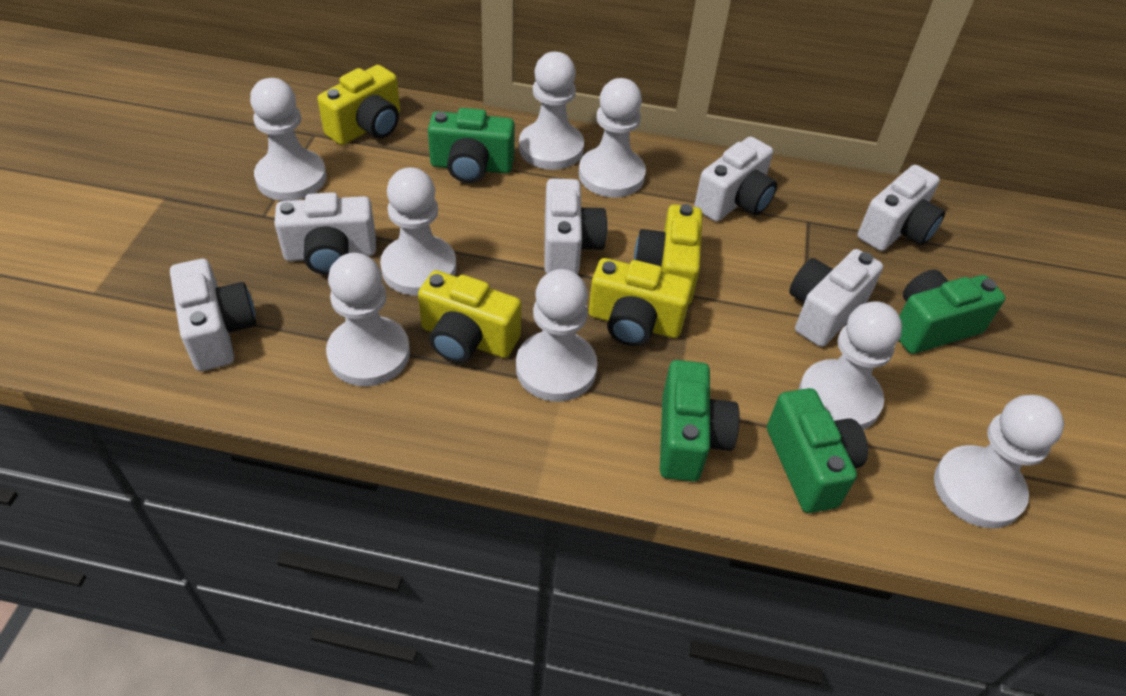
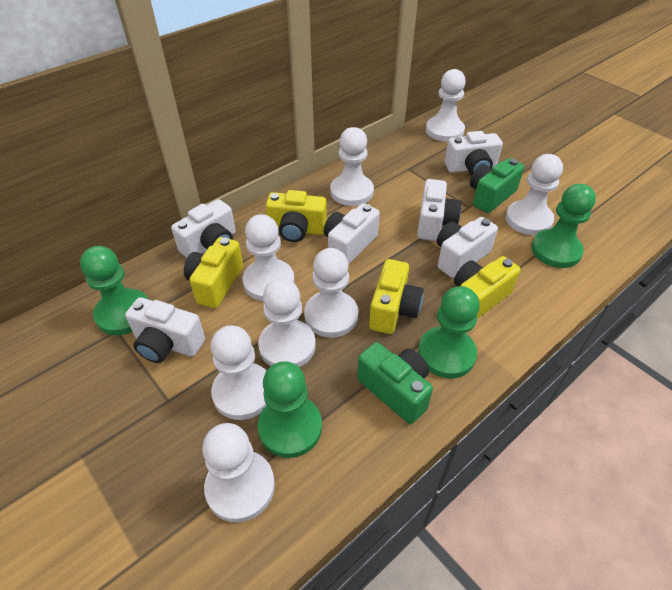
green camera: [428,108,515,183] [660,360,740,482] [767,388,868,513] [899,270,1005,354] = 4 -> [357,342,433,424] [470,158,524,213] = 2
green pawn: none = 0 -> [80,246,148,335] [258,361,322,458] [418,286,480,378] [531,184,596,268] = 4

